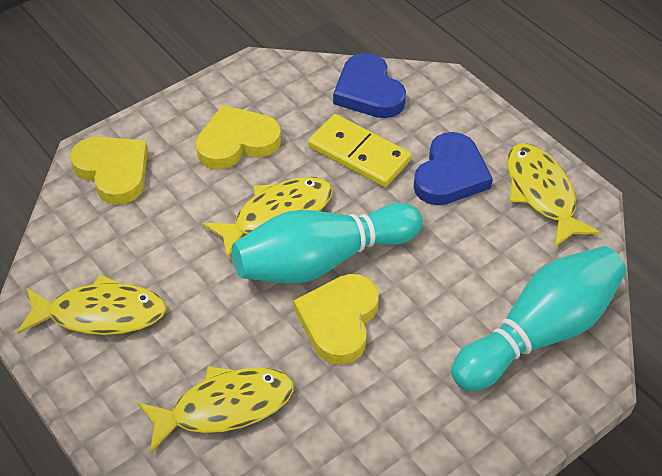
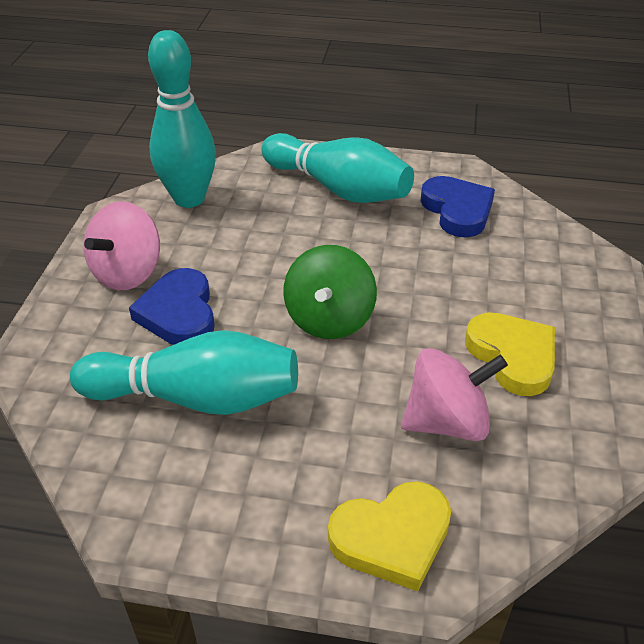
green spinning top: none = 0 -> [284,245,377,339] = 1
pink spinning top: none = 0 -> [84,201,160,290] [401,348,508,441] = 2
turquoise bowling pin: [232,203,423,284] [451,246,626,391] = 2 -> [70,330,298,415] [148,30,216,208] [261,133,414,203] = 3
yellow domino: [308,114,411,187] = 1 -> none = 0
yellow fish: [17,274,167,335] [137,366,294,453] [203,177,333,259] [507,143,600,248] = 4 -> none = 0
yellow heart: [70,137,148,205] [196,105,281,169] [294,274,379,365] = 3 -> [328,481,451,591] [465,313,555,396] = 2

